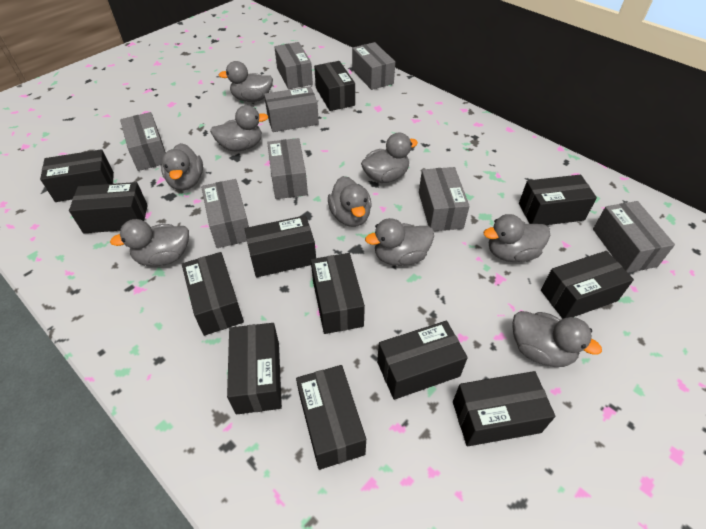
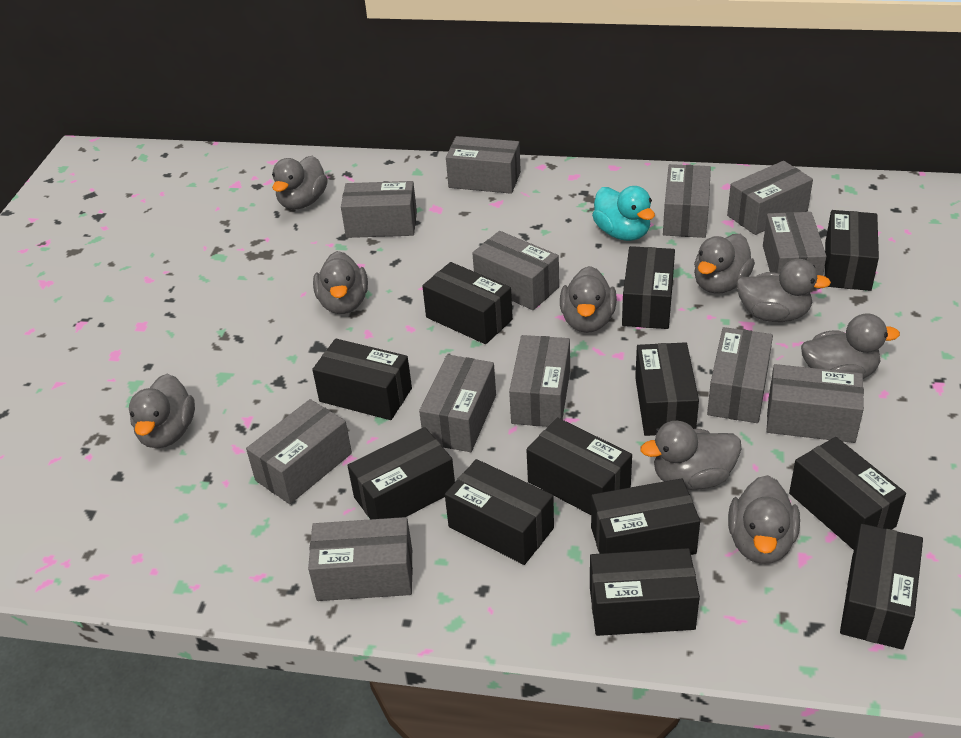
grey box: [120,112,166,171] [201,179,249,248] [264,87,319,132] [267,138,308,199] [274,42,313,89] [352,42,395,90] [419,167,470,231] [593,201,675,273] = 8 -> [246,399,352,504] [308,517,413,601] [341,181,417,238] [419,355,496,452] [446,136,521,194] [472,231,559,310] [509,335,570,427] [663,164,711,238] [707,327,773,423] [727,161,813,235] [763,212,826,289] [767,364,864,443] = 12
turquoise duck: none = 0 -> [592,186,655,241] = 1

